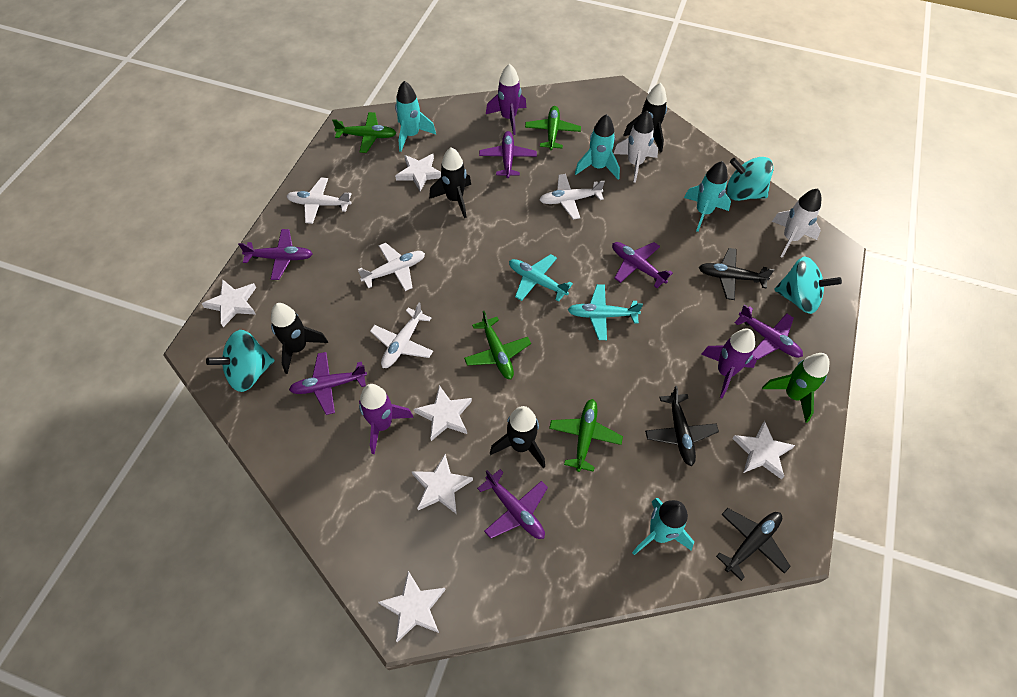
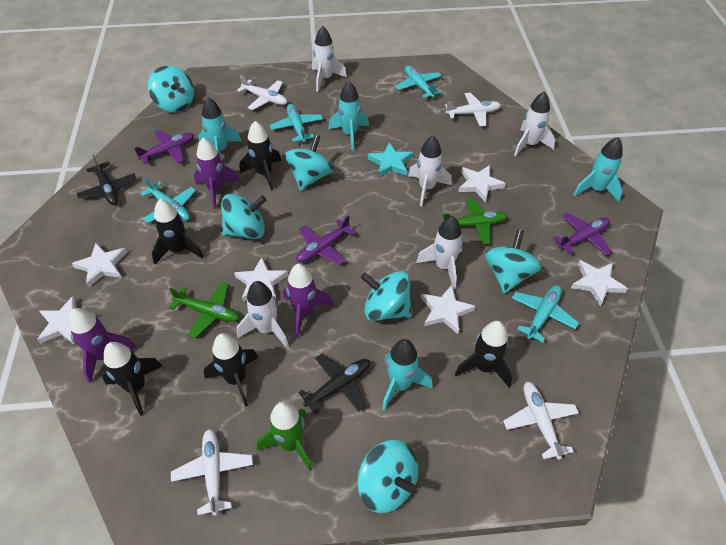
black plane: [645,386,719,466] [699,248,774,300] [716,508,791,581] = 3 -> [76,155,136,205] [298,354,370,415] = 2
black rocket: [271,303,328,374] [429,147,471,218] [490,406,545,468] [623,83,667,153] = 4 -> [102,342,162,416] [152,199,204,264] [204,333,258,407] [239,121,281,191] [455,321,512,388] = 5
green plane: [332,112,396,153] [464,311,531,379] [525,106,581,150] [549,399,623,472] = 4 -> [169,282,240,338] [442,198,508,244] = 2
purple plane: [238,229,313,280] [289,352,367,415] [477,469,548,539] [479,131,537,178] [612,242,673,288] [734,304,803,360] = 6 -> [134,130,194,164] [297,215,356,265] [553,212,612,255] = 3
turquoise plane: [509,254,573,301] [568,284,643,340] = 2 -> [140,177,196,223] [270,104,323,142] [395,65,442,98] [512,285,579,342] = 4
turquoise spinning top: [206,330,275,392] [727,157,774,201] [774,257,842,314] = 3 -> [148,65,194,112] [221,194,266,239] [285,134,334,191] [357,440,418,513] [361,271,412,321] [484,229,542,293] = 6
turquoise star: none = 0 -> [368,143,413,177] = 1
white rocket: [613,111,658,183] [772,188,821,258] = 2 -> [237,281,289,348] [312,26,347,92] [408,136,451,206] [416,216,463,289] [514,91,555,156] = 5

